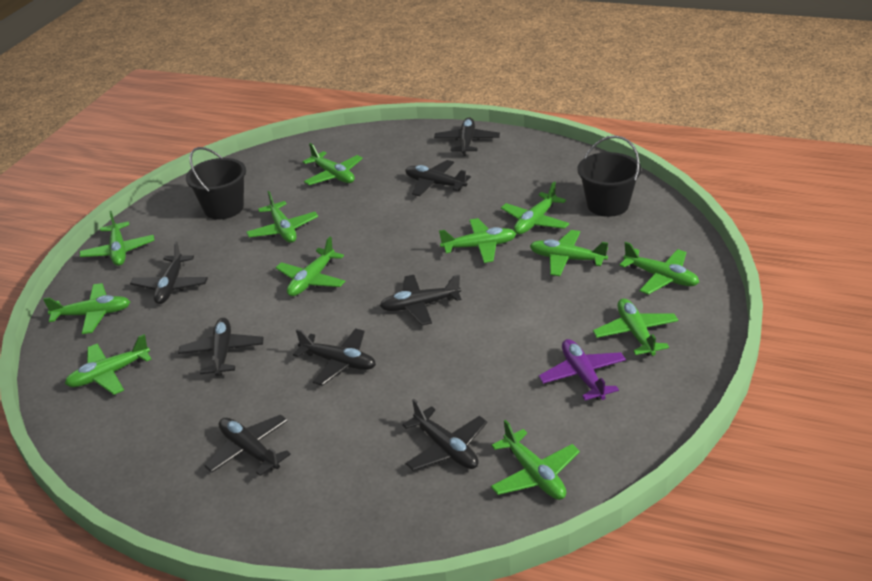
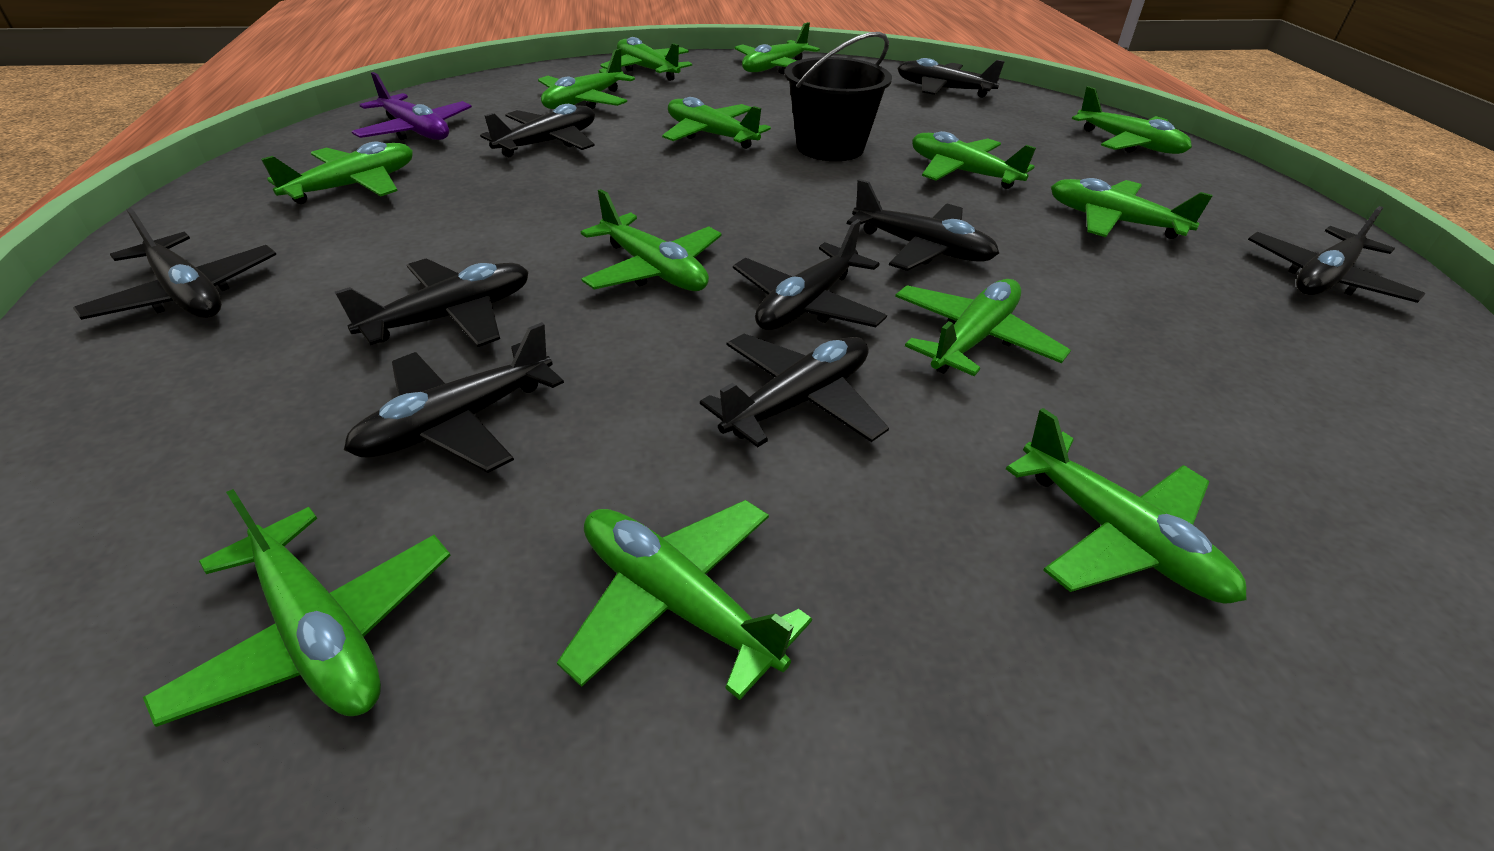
black bucket: [186,147,246,220] [578,135,641,217] = 2 -> [784,32,892,161] = 1
black plane: [130,241,208,304] [178,318,263,376] [205,415,291,476] [293,328,376,386] [380,275,461,326] [402,399,487,471] [405,160,471,196] [434,118,500,156] = 8 -> [73,208,277,320] [335,258,529,347] [344,322,564,473] [480,104,595,157] [700,334,889,447] [733,219,887,330] [847,179,999,271] [897,58,1005,98] [1248,206,1425,303] = 9
green plane: [43,283,130,334] [65,334,152,395] [79,211,155,266] [246,191,318,243] [276,237,345,296] [303,143,363,185] [439,218,517,263] [491,420,580,500] [501,182,569,234] [530,230,608,276] [593,298,679,356] [619,242,699,295] = 12 -> [143,489,451,727] [261,141,413,204] [538,48,635,109] [557,500,812,700] [581,189,722,291] [600,37,692,81] [662,97,771,149] [735,22,820,74] [895,279,1071,376] [912,131,1036,189] [1006,408,1247,604] [1051,178,1213,239] [1072,86,1192,154] = 13

